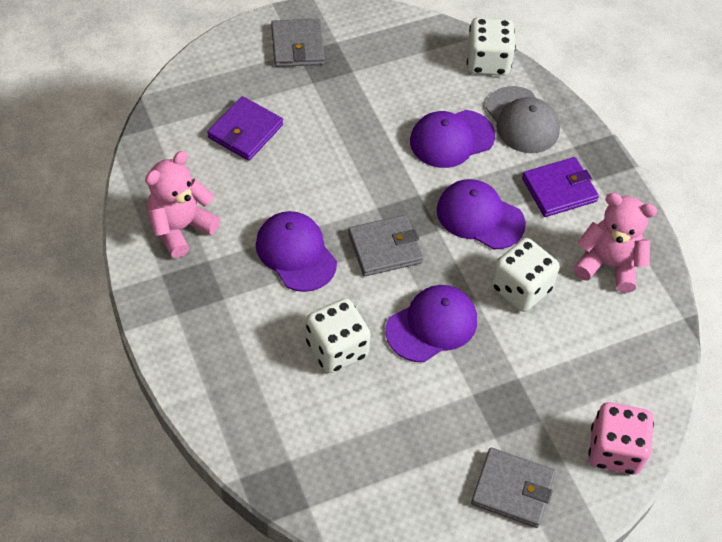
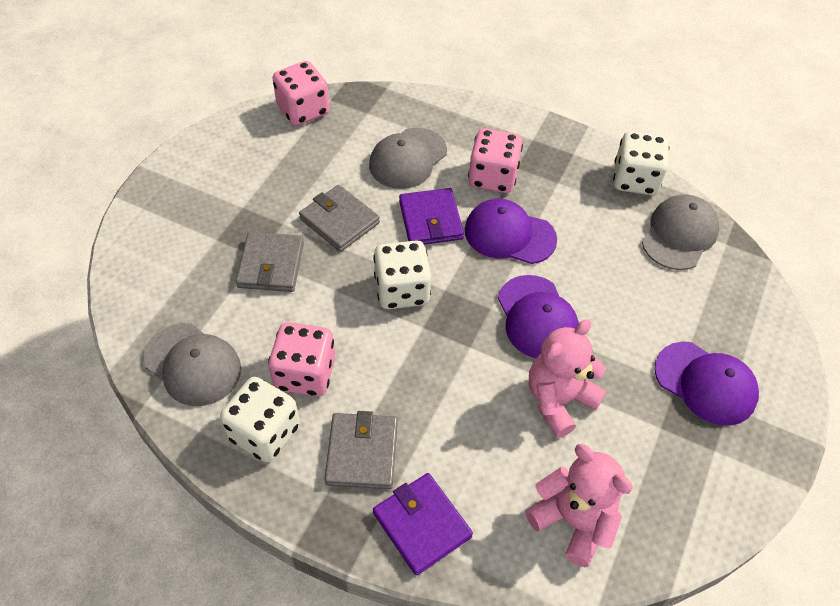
grey cap: [486,86,560,153] = 1 -> [143,323,241,406] [369,128,447,189] [642,195,719,270] = 3
pink dice: [588,402,654,475] = 1 -> [268,322,335,396] [272,61,329,126] [468,128,523,193] = 3
purple cap: [256,211,337,292] [385,285,477,362] [410,110,495,168] [437,179,526,249] = 4 -> [465,199,557,264] [498,275,579,358] [654,342,759,426] = 3

